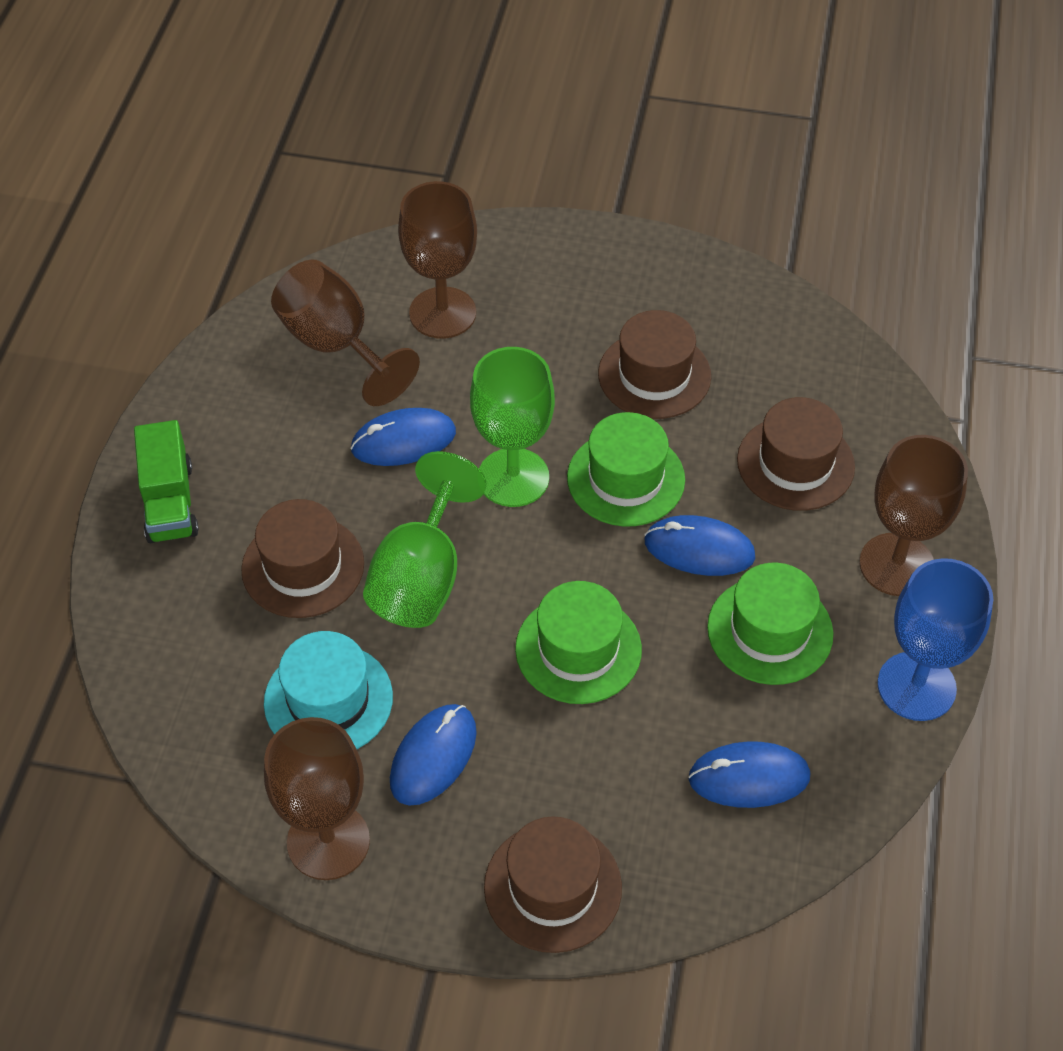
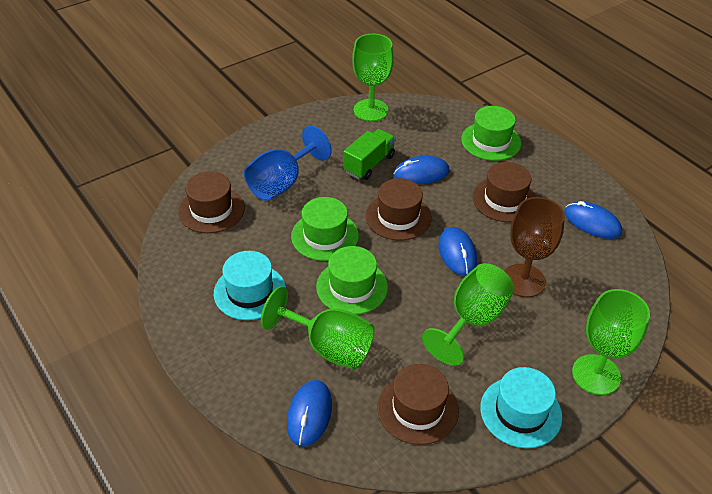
brown goblet: [264,717,370,880] [271,259,420,406] [398,181,477,339] [859,435,968,596] = 4 -> [504,197,565,297] = 1
green goblet: [363,451,486,628] [470,347,555,507] = 2 -> [261,286,374,369] [352,34,394,121] [422,263,514,366] [572,289,650,395] = 4
turquoise hat: [264,631,393,749] = 1 -> [214,251,286,320] [480,367,562,448] = 2

